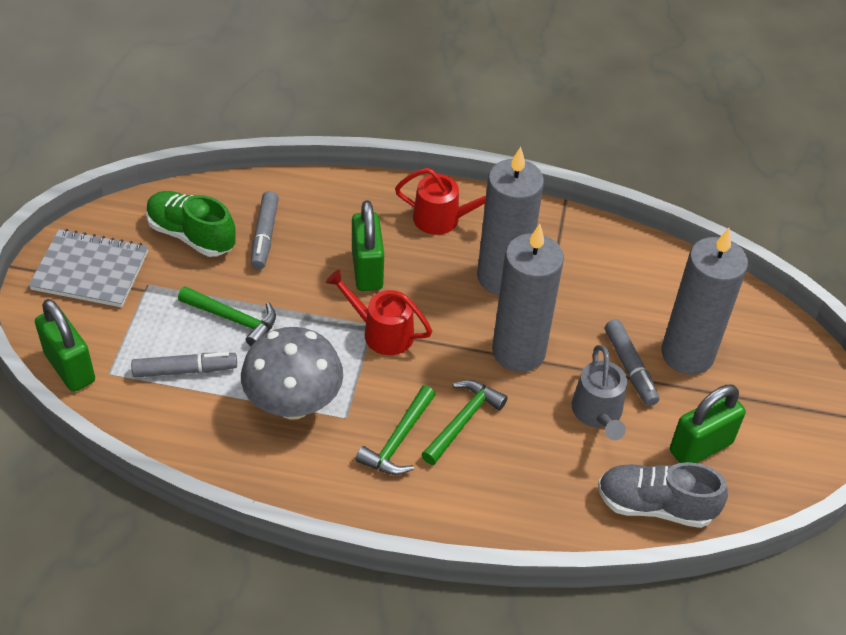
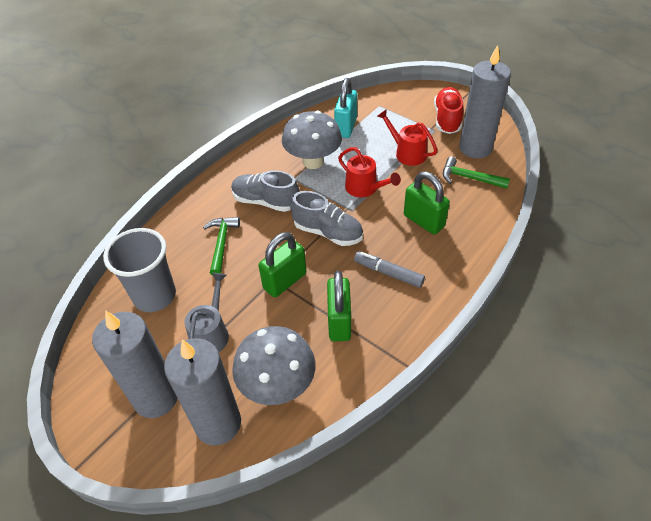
green hammer: [178,286,276,346] [355,386,436,475] [421,380,508,465] = 3 -> [203,217,240,275] [443,156,510,188] = 2
green shoe: [146,191,235,257] = 1 -> none = 0
grey cup: none = 0 -> [103,228,176,312] = 1
grey marker: [131,352,237,378] [251,191,279,270] [605,319,659,406] = 3 -> [354,251,425,288] = 1
grey mushroom: [241,327,343,420] = 1 -> [232,326,315,405] [282,111,342,169] = 2
grey notebook: [28,229,148,307] = 1 -> none = 0
grey shoe: [598,462,728,528] = 1 -> [231,170,300,212] [290,191,363,246] = 2
red shoe: none = 0 -> [434,87,464,134] = 1
turquoise padlock: none = 0 -> [334,78,357,138] = 1

